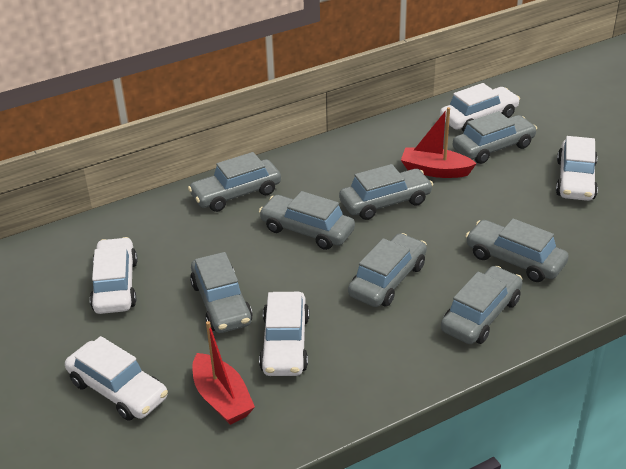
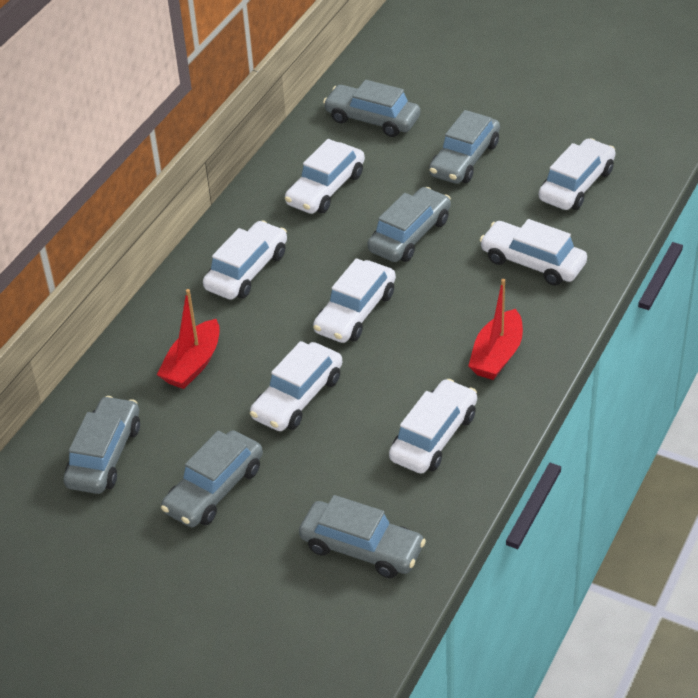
grey car: [188,152,281,212] [190,252,253,333] [259,191,355,250] [339,164,433,220] [348,233,427,307] [441,266,523,344] [453,111,537,164] [466,219,569,282] = 8 -> [64,396,140,494] [161,431,263,527] [299,495,426,578] [323,80,420,137] [368,187,451,262] [429,110,500,184] = 6
white car: [65,336,168,421] [90,237,138,314] [259,292,309,376] [440,83,520,132] [556,136,598,201] = 5 -> [203,220,287,300] [250,341,342,431] [285,139,365,214] [313,258,396,343] [389,379,477,474] [480,219,587,286] [539,138,616,210] = 7

